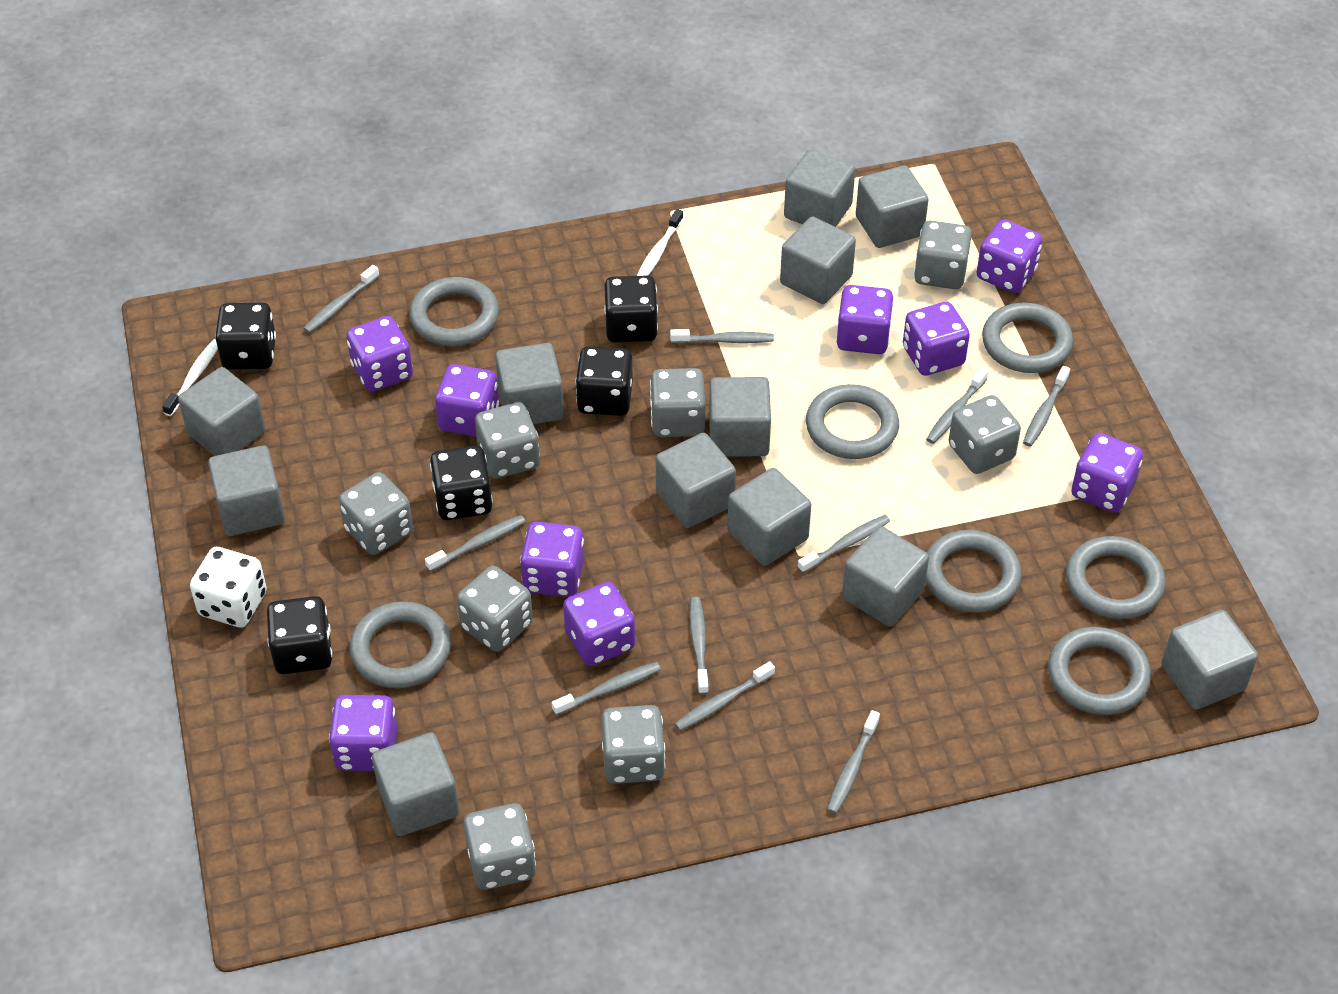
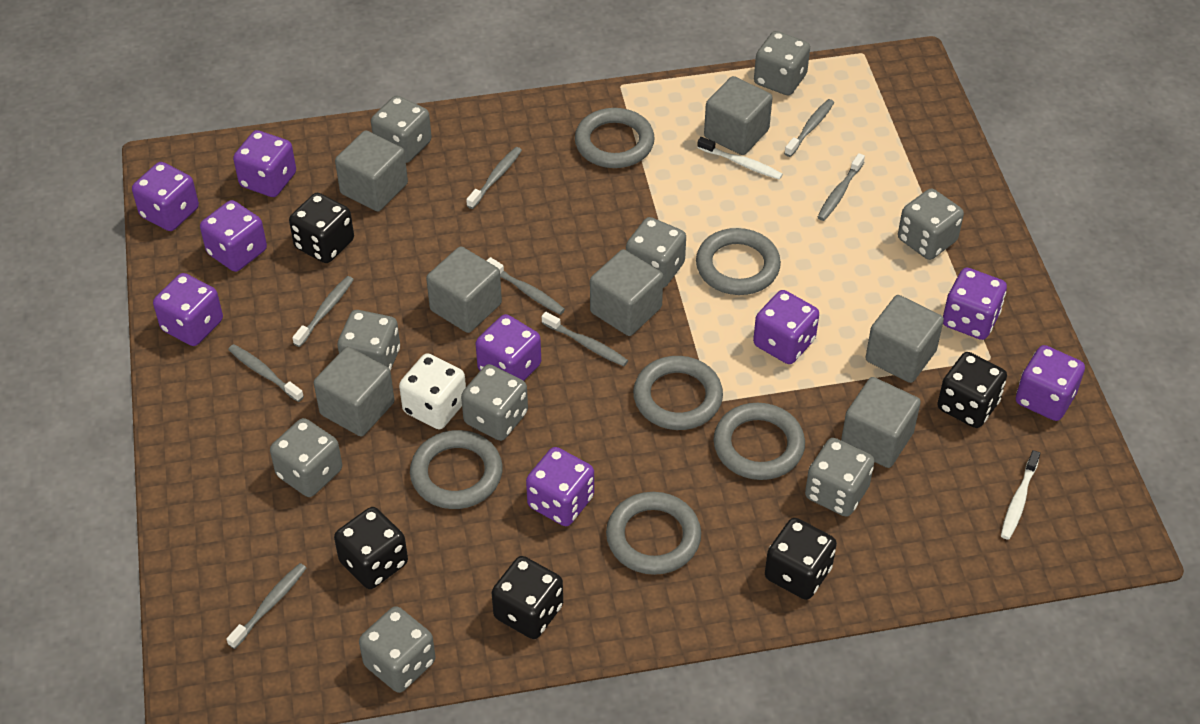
grey cube: [178,367,265,456] [208,445,285,536] [372,733,459,836] [495,343,564,424] [656,433,736,528] [709,377,771,457] [727,468,811,566] [780,216,856,304] [784,150,855,227] [842,526,929,627] [856,165,929,248] [1162,610,1258,710] = 12 -> [314,347,395,436] [335,130,408,211] [426,246,502,333] [590,249,663,336] [704,76,773,155] [841,377,921,468] [865,295,944,383] = 7
grey dice: [339,472,413,555] [457,566,533,652] [463,803,536,890] [475,402,540,479] [601,705,665,784] [650,368,706,437] [914,220,972,289] [949,395,1021,474] = 8 -> [270,418,342,497] [338,310,400,371] [359,606,436,693] [371,96,432,163] [461,364,528,441] [626,217,686,288] [754,31,810,95] [805,438,875,517] [898,189,964,260] = 9
grey ring: [349,602,451,688] [409,277,499,346] [806,384,899,459] [926,530,1022,613] [982,303,1073,373] [1048,627,1151,715] [1066,536,1166,619] = 7 -> [410,430,503,509] [575,108,655,168] [606,492,701,575] [633,356,723,430] [696,228,781,295] [713,403,805,480] = 6
grey toothbrush: [303,265,380,333] [425,515,526,572] [552,662,661,715] [670,329,774,344] [675,661,775,731] [689,597,709,695] [797,515,890,573] [827,710,880,814] [926,368,988,444] [1023,366,1070,447] = 10 -> [226,563,306,649] [228,344,304,402] [292,276,354,347] [466,147,522,209] [486,257,565,315] [542,312,628,366] [784,99,834,157] [817,153,865,221] = 8

